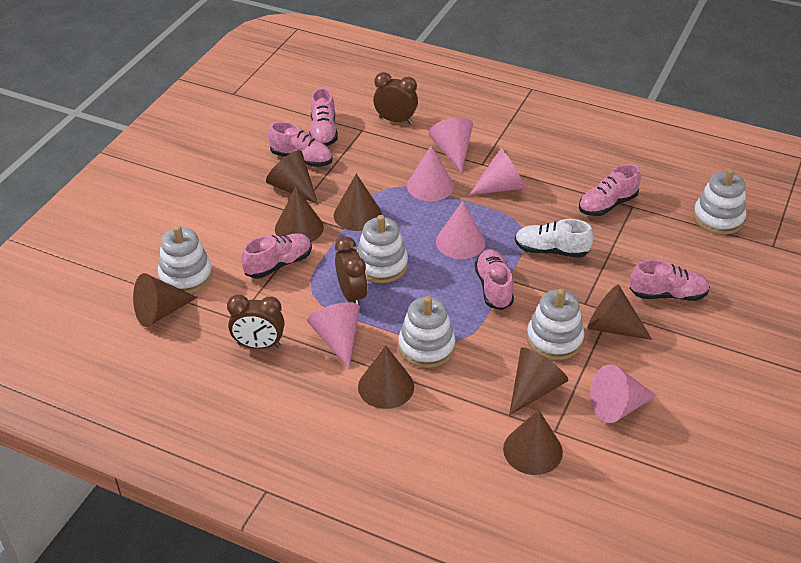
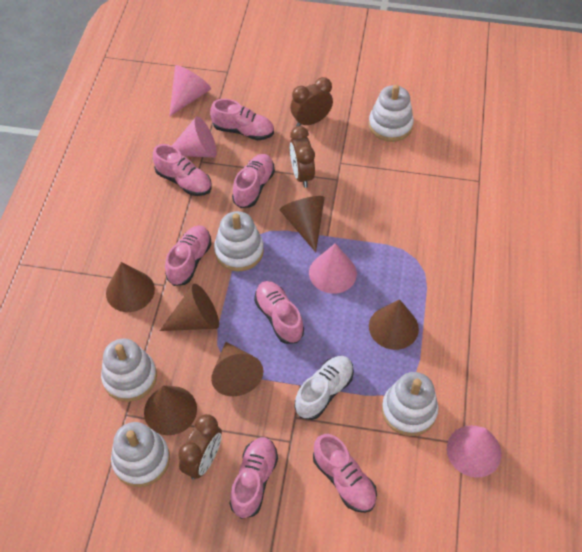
brown cone: [133,273,198,327] [266,150,318,204] [275,187,324,242] [333,174,382,231] [358,345,414,409] [503,409,563,475] [509,348,568,415] [587,284,652,340] = 8 -> [106,262,155,312] [144,386,197,435] [159,284,219,331] [211,342,264,396] [280,196,325,252] [369,299,419,350] = 6
pink cone: [307,302,360,369] [407,145,454,201] [429,117,473,173] [436,201,485,259] [469,148,525,195] [590,364,657,423] = 6 -> [169,65,211,117] [172,116,217,158] [309,243,357,294] [447,426,502,478] = 4
pink shoe: [241,233,312,278] [268,121,333,167] [309,88,338,146] [475,249,514,310] [579,164,641,216] [630,259,710,301] = 6 -> [153,144,212,196] [165,225,212,286] [210,99,274,140] [230,437,278,519] [232,154,275,208] [254,281,304,344] [313,434,377,513] = 7

